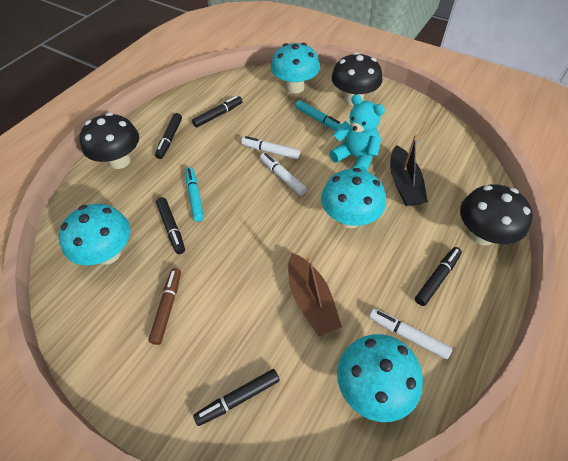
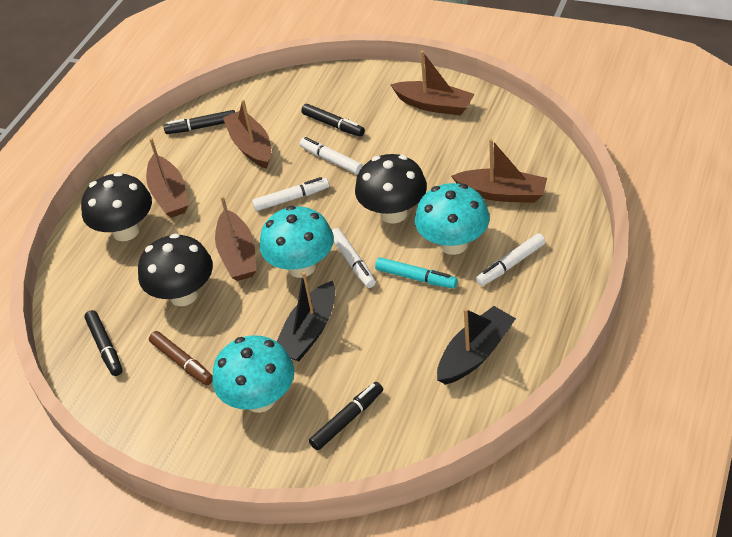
black boat: [390,135,428,206] = 1 -> [277,272,335,361] [437,306,516,385] = 2
black marker: [155,113,182,159] [156,197,185,254] [192,96,243,127] [193,369,280,426] [415,247,462,306] = 5 -> [84,310,122,376] [164,110,235,134] [301,104,365,137] [309,382,383,450] = 4
brown boat: [288,253,342,337] = 1 -> [146,138,188,218] [215,196,256,281] [223,100,271,169] [390,51,475,116] [451,139,547,203] = 5
turquoise marker: [185,167,204,222] [295,100,342,131] = 2 -> [375,257,458,289] = 1
turquoise mushroom: [59,204,130,265] [271,43,320,94] [321,168,386,228] [337,334,423,422] = 4 -> [212,335,294,413] [260,206,334,278] [415,183,490,255] = 3
turquoise teddy bear: [330,94,385,171] = 1 -> none = 0
white marker: [241,136,300,159] [260,153,307,196] [369,309,452,359] = 3 -> [252,177,329,211] [300,137,363,174] [332,228,376,288] [476,233,545,286] = 4

